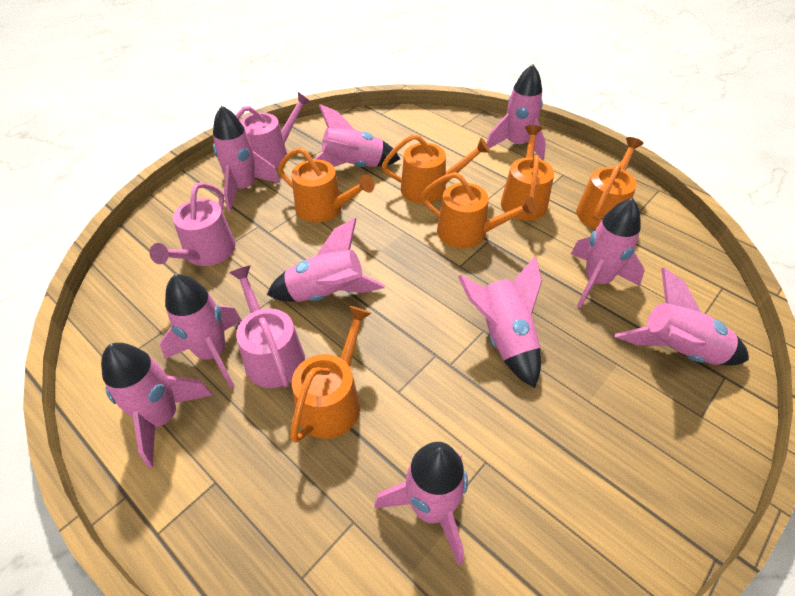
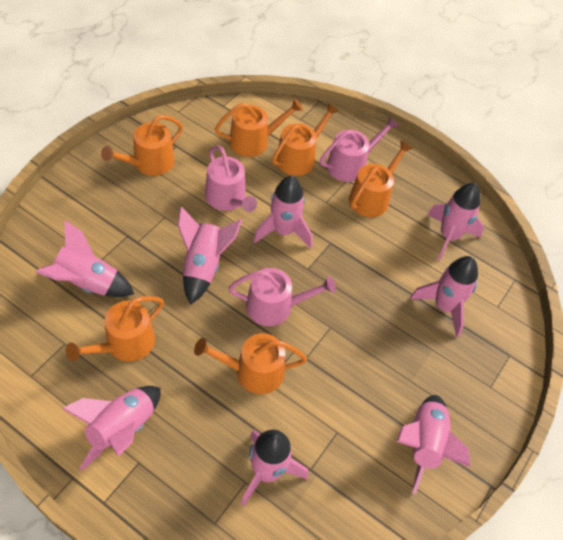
pink rocket: [101,343,213,468] [160,274,242,388] [213,106,281,212] [267,218,385,302] [313,104,400,167] [374,442,468,566] [458,256,542,388] [486,64,546,160] [571,198,645,308] [614,268,749,366] = 10 -> [35,220,134,297] [62,386,161,471] [178,206,242,305] [241,430,308,507] [253,176,313,248] [396,395,471,494] [410,256,478,338] [427,183,484,261] = 8

